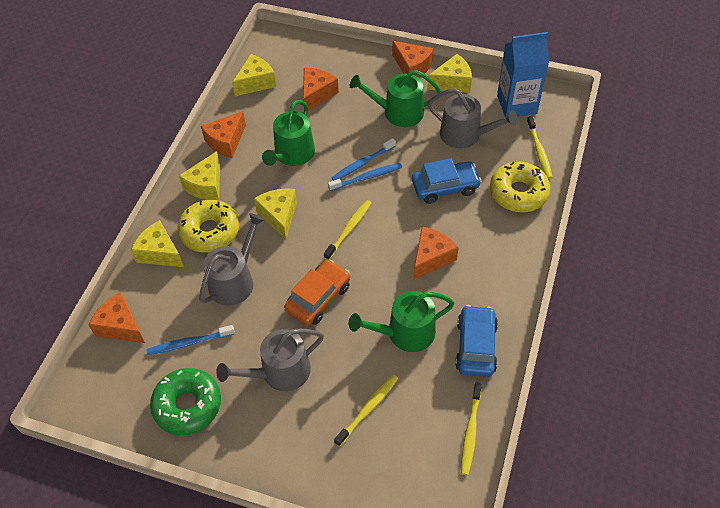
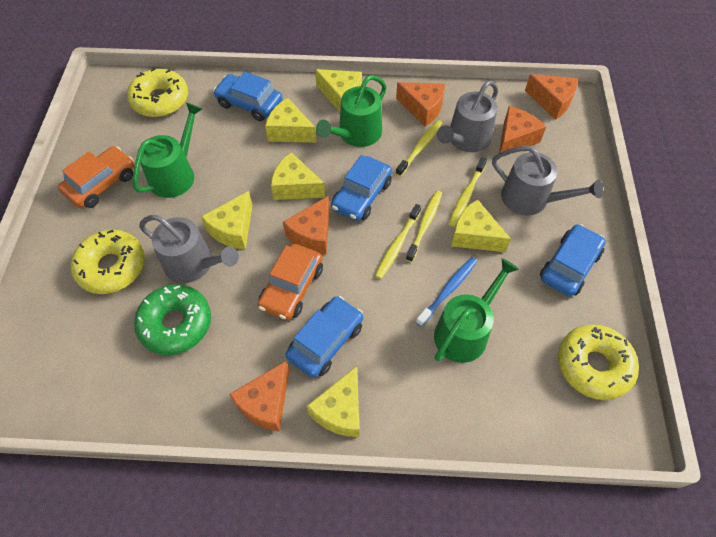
blue car: [412,158,481,204] [455,305,498,377] = 2 -> [213,72,283,121] [286,296,363,378] [331,155,392,221] [540,224,606,297] = 4
blue carton: [497,32,549,118] = 1 -> none = 0
blue toothbrush: [146,325,235,355] [328,163,402,191] [331,138,396,181] = 3 -> [416,257,477,327] = 1
orange car: [284,260,350,325] = 1 -> [58,146,134,208] [258,244,323,320] = 2
yellow cheese: [131,220,184,267] [179,151,220,200] [232,54,276,96] [254,188,297,240] [427,54,472,93] = 5 -> [201,191,253,250] [265,98,317,143] [271,152,325,200] [307,366,360,437] [315,69,362,112] [451,199,511,252] = 6
yellow donut: [177,200,239,253] [490,162,551,212] = 2 -> [71,230,145,294] [127,68,188,117] [558,324,639,400] = 3

